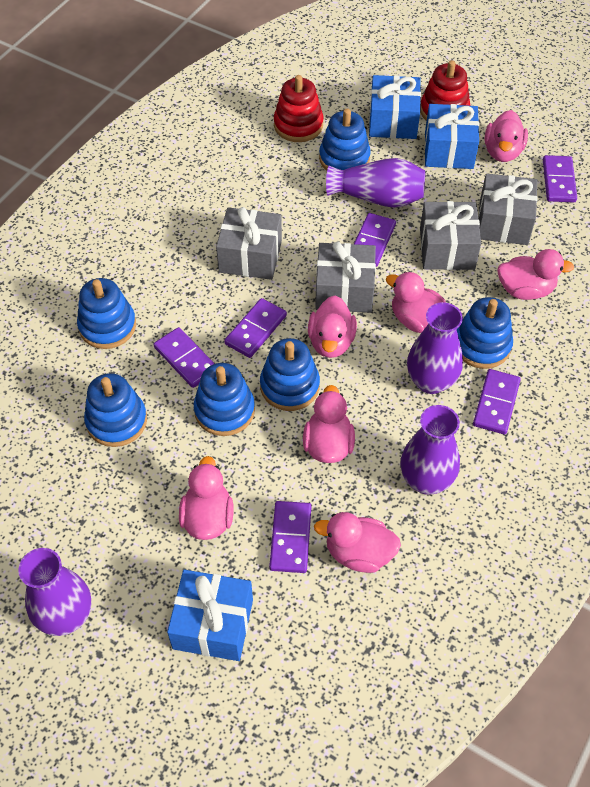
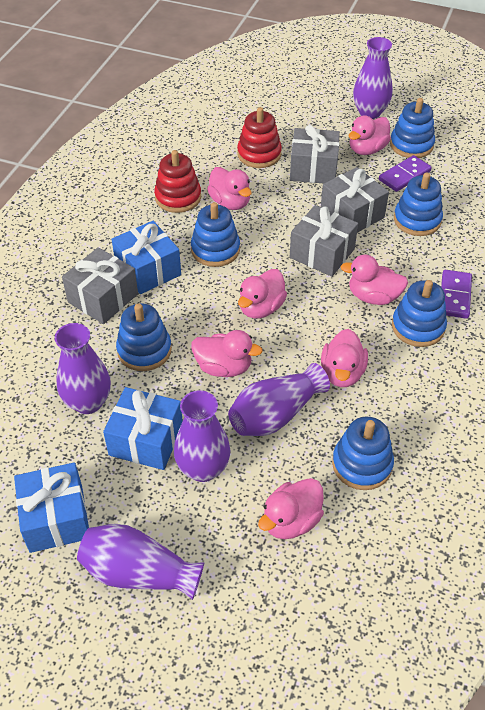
purple domino: [153,327,215,388] [224,298,287,358] [269,501,311,573] [354,213,396,267] [473,369,521,434] [543,155,577,202] = 6 -> [379,155,432,192] [441,270,472,319] = 2
purple vase: [18,548,91,636] [326,158,425,208] [400,405,460,495] [407,302,463,394] = 4 -> [54,323,111,414] [77,524,204,600] [174,390,230,482] [228,363,330,436] [353,37,393,119] = 5

